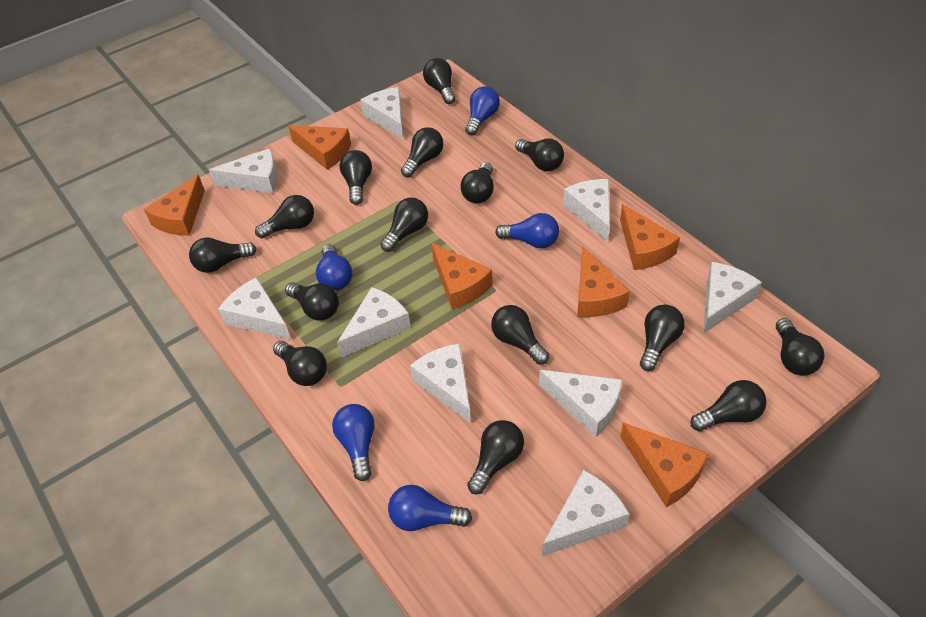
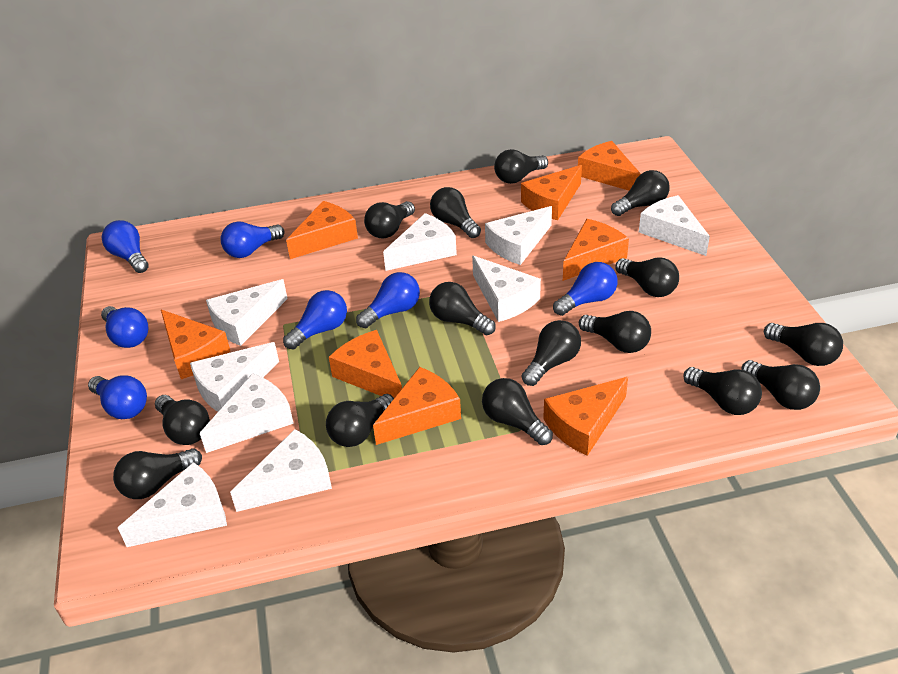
blue light bulb: [316,244,352,291] [332,404,375,481] [388,485,472,531] [465,86,500,135] [495,213,559,248] = 5 -> [88,375,147,419] [101,306,148,348] [102,220,149,273] [221,221,285,258] [283,290,347,350] [356,272,420,329] [553,262,618,316] = 7
orange cheese: [144,175,205,236] [288,125,351,170] [431,243,493,309] [577,247,630,317] [620,204,680,270] [620,423,709,507] = 6 -> [161,310,230,379] [286,201,358,259] [329,330,402,398] [373,367,461,445] [521,165,582,220] [543,377,628,456] [563,219,629,281] [578,141,641,191] = 8

